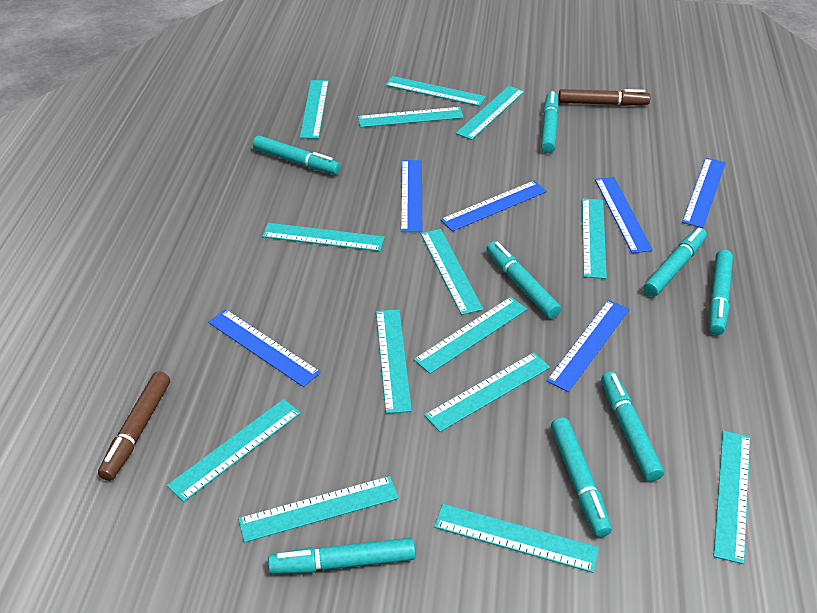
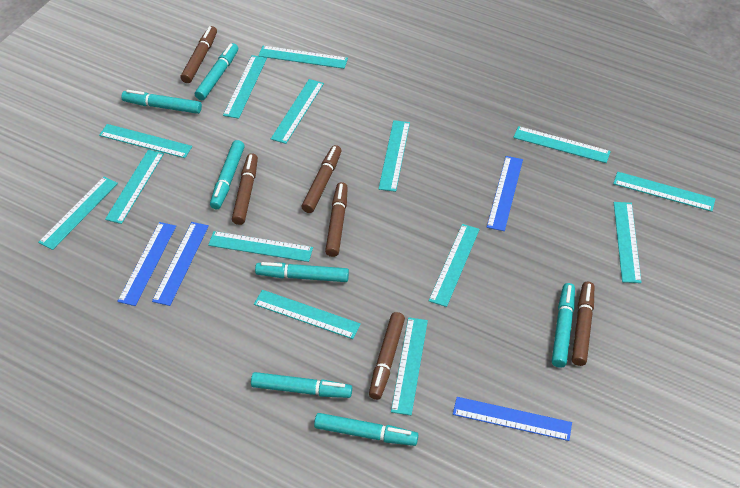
blue ruler: [208,309,321,387] [401,160,422,232] [440,181,547,231] [546,300,630,392] [595,177,653,253] [682,158,726,228] = 6 -> [117,222,176,306] [152,222,209,306] [453,397,572,441] [487,156,523,231] = 4
brown marker: [98,371,170,481] [558,89,650,106] = 2 -> [181,26,217,83] [232,153,258,225] [301,145,342,213] [325,182,348,257] [369,312,405,400] [572,282,594,366] = 6
turquoise marker: [253,136,341,174] [268,538,416,574] [486,241,561,319] [541,91,559,153] [551,417,612,537] [601,371,664,481] [643,228,707,297] [709,250,733,335] = 8 -> [122,90,202,114] [195,43,238,100] [210,140,245,209] [251,372,352,398] [255,262,349,282] [314,413,418,446] [552,283,575,368] = 7

